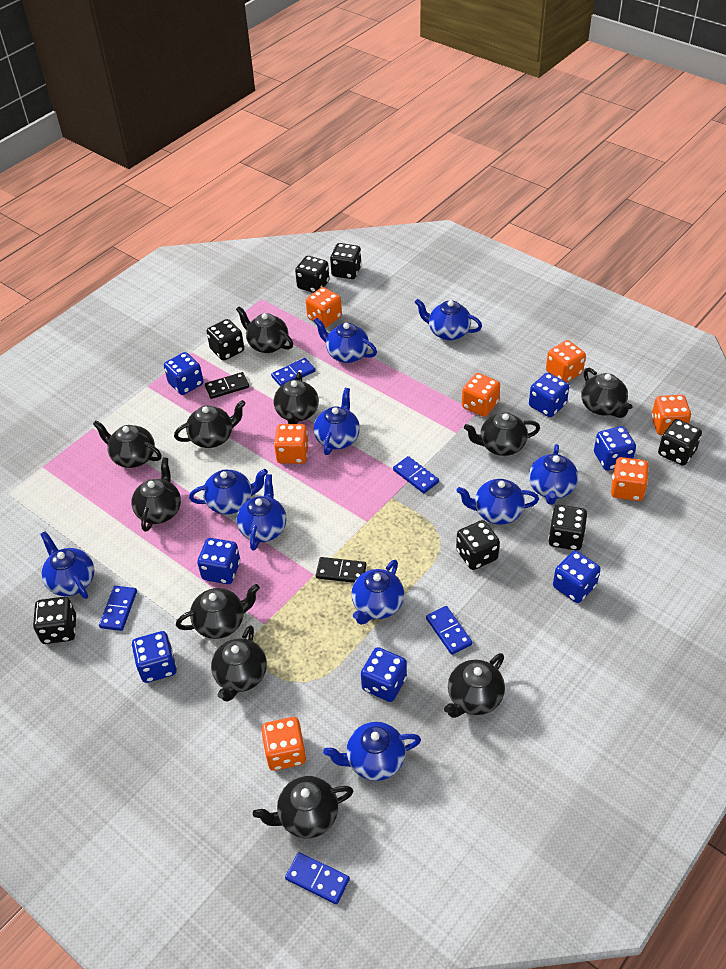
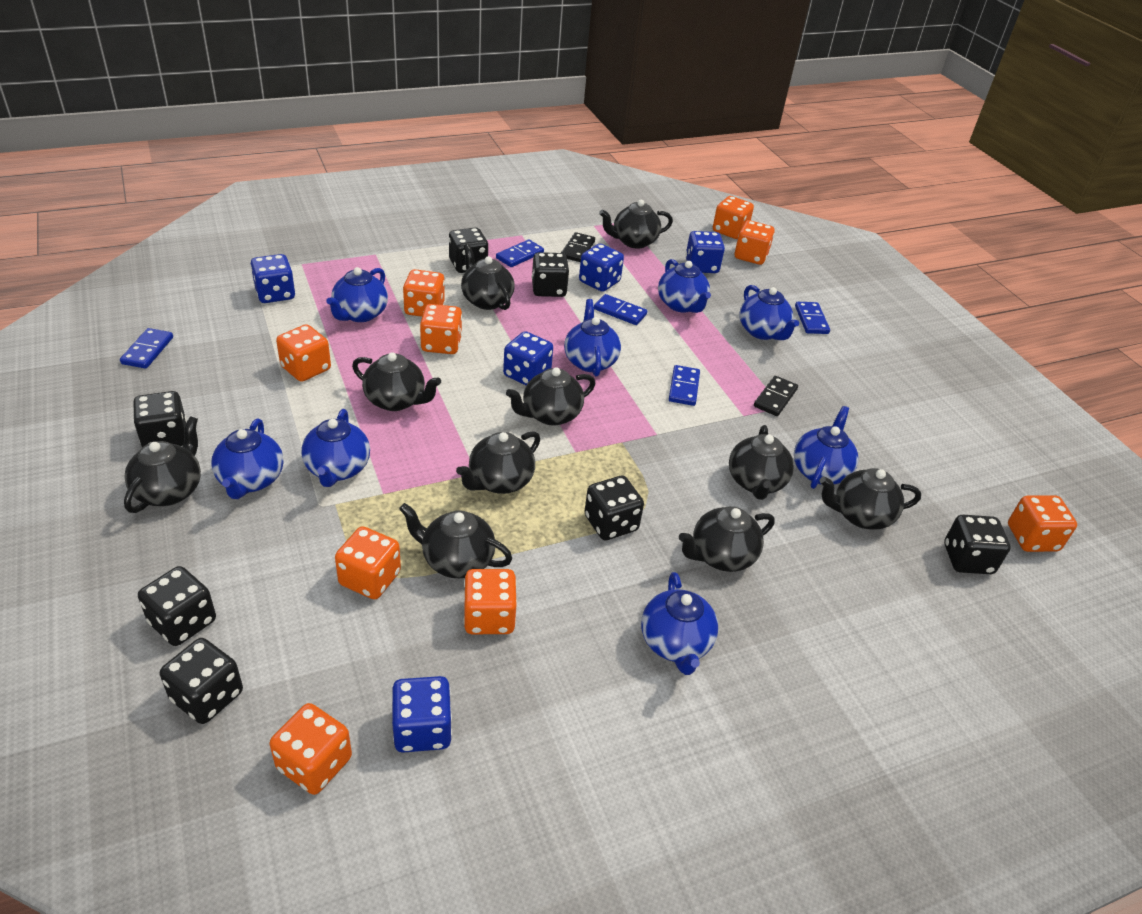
black teapot: [93,420,162,468] [131,457,181,532] [174,400,246,448] [176,584,260,639] [211,625,267,702] [236,306,293,353] [253,776,353,838] [274,372,319,424] [444,653,505,718] [464,412,540,456] [581,368,632,418] = 11 -> [124,416,201,513] [352,352,441,411] [399,503,512,578] [456,431,540,494] [461,244,515,310] [506,367,595,426] [599,200,673,249] [679,506,775,572] [729,425,794,500] [820,468,921,530] = 10
blue dice: [132,631,177,683] [164,352,203,395] [197,538,240,584] [361,647,407,702] [529,373,569,417] [553,551,601,603] [594,426,636,471] = 7 -> [251,254,295,303] [391,676,452,753] [503,331,553,385] [579,244,624,292] [686,231,725,273] = 5
blue teapot: [40,531,94,599] [189,469,268,514] [237,474,287,551] [314,318,377,363] [314,388,360,455] [323,722,421,781] [351,560,404,625] [415,299,482,341] [456,479,539,525] [529,444,578,505] = 10 -> [211,418,284,499] [301,409,370,487] [326,267,388,322] [564,299,621,377] [641,572,718,675] [658,259,711,313] [740,285,799,340] [794,406,858,489] = 8
orange dice: [261,717,306,771] [274,424,309,464] [306,287,342,328] [462,373,500,417] [546,340,586,382] [611,457,649,501] [651,395,691,435] = 7 -> [270,703,352,795] [276,324,331,382] [335,526,401,599] [403,269,445,317] [420,304,462,354] [463,569,517,634] [713,196,754,239] [735,220,775,265] [1008,495,1077,552] = 9

